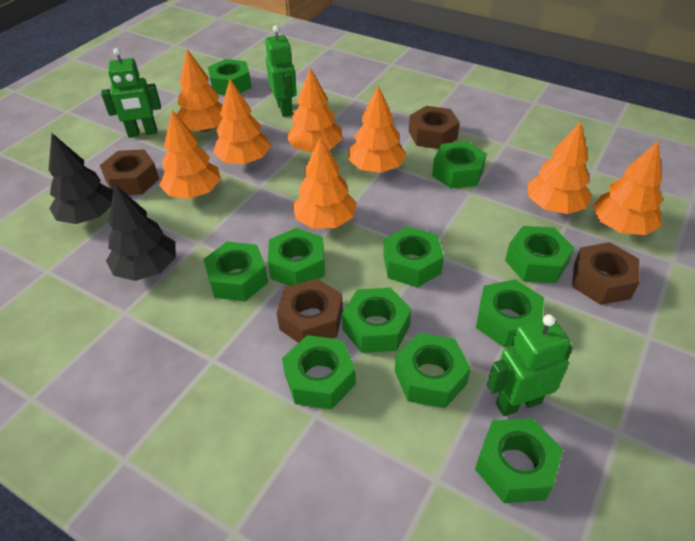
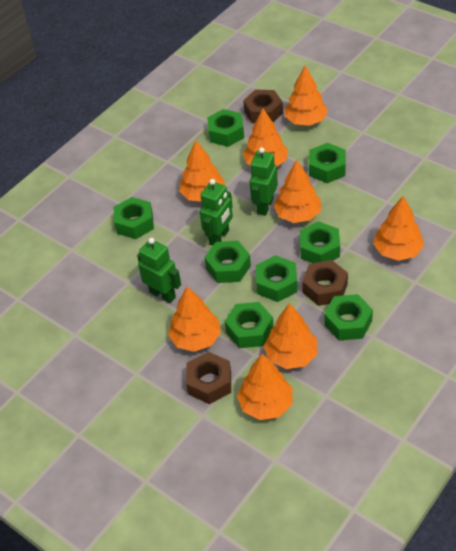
black tree: [49,133,114,224] [106,185,176,281] = 2 -> none = 0
brown nut: [100,149,159,195] [277,278,343,343] [409,106,460,149] [572,242,640,305] = 4 -> [186,352,231,404] [243,90,283,123] [302,260,348,306] = 3
green nut: [203,242,268,302] [208,59,252,95] [268,228,325,286] [282,335,356,410] [342,288,412,353] [383,226,444,288] [395,333,471,408] [432,141,487,189] [475,418,563,503] [476,279,544,347] [505,226,574,283] = 11 -> [114,197,154,239] [204,241,251,283] [207,109,244,147] [225,302,274,348] [256,255,297,302] [300,221,340,263] [309,143,346,183] [324,294,373,341] = 8

